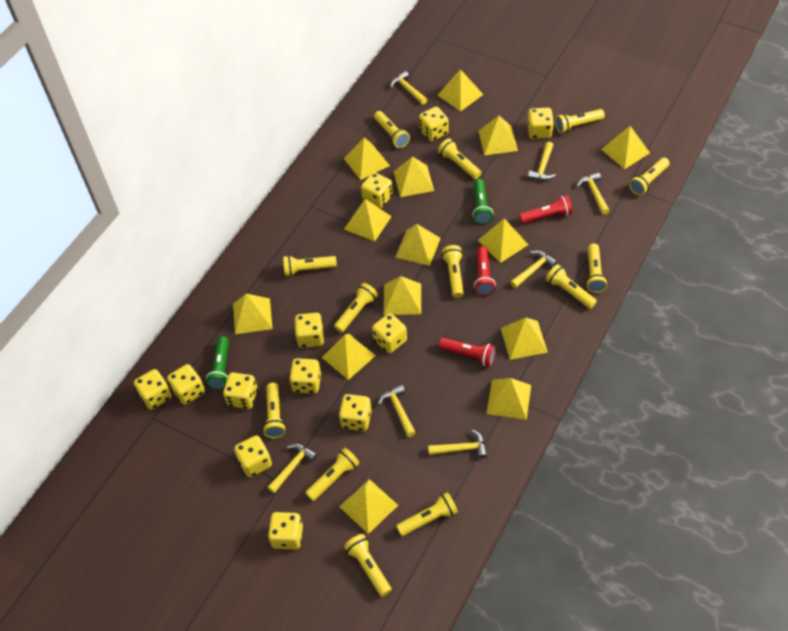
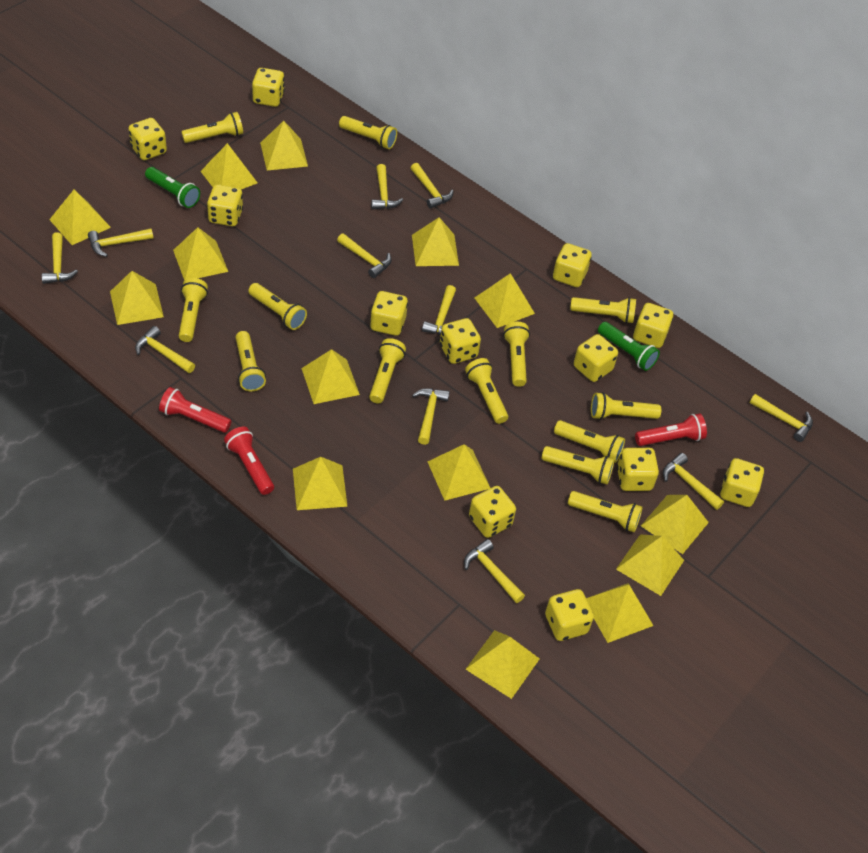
yellow hammer: [267,444,317,493] [378,385,416,437] [390,71,427,105] [428,430,487,459] [510,250,558,288] [528,142,556,180] [576,172,610,215] = 7 -> [42,232,78,284] [88,228,153,257] [135,326,195,373] [337,233,392,278] [371,164,403,210] [411,163,454,209] [412,388,450,445] [422,285,456,335] [464,539,525,603] [663,453,724,510] [750,394,813,442] = 11

